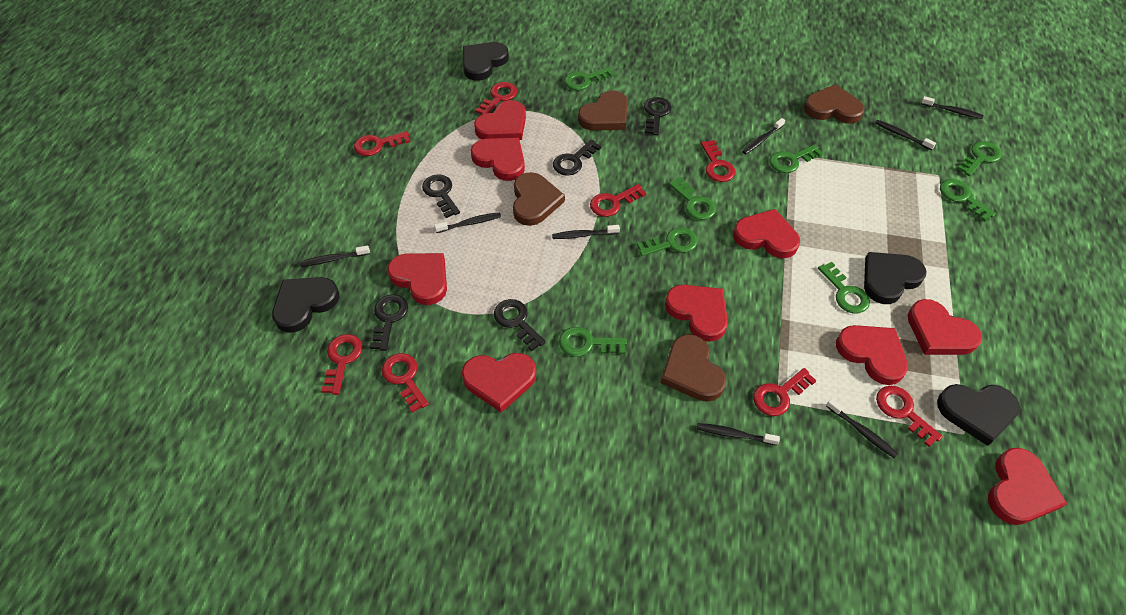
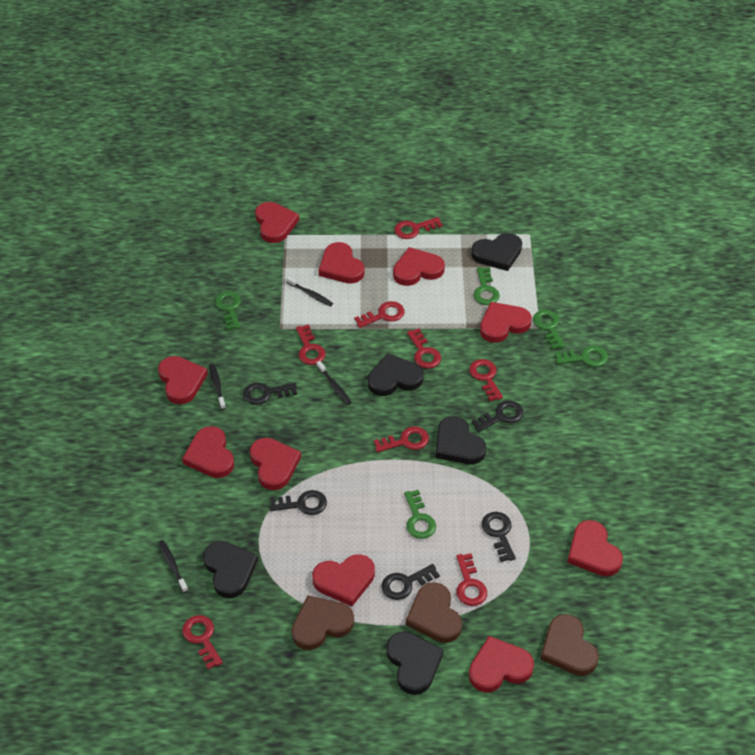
black heart: [272,277,339,333] [463,42,509,81] [864,252,927,304] [937,384,1020,446] = 4 -> [203,541,258,598] [368,353,424,396] [386,631,444,695] [436,416,486,464] [471,233,522,271] = 5
black toothbrush: [299,245,370,267] [434,212,501,233] [552,225,620,239] [697,423,780,445] [742,118,785,154] [826,399,898,458] [875,120,936,150] [921,96,983,119] = 8 -> [158,540,188,593] [209,363,226,410] [286,276,333,307] [316,361,352,405] = 4
brown heart: [513,172,565,226] [578,90,628,131] [660,334,726,402] [804,84,865,124] = 4 -> [292,595,354,650] [406,582,462,643] [540,614,599,676] = 3
green key: [559,327,627,357] [564,67,615,90] [637,227,698,256] [669,177,716,220] [769,144,823,173] [818,262,870,313] [940,179,996,221] [957,141,1002,176] = 8 -> [215,291,241,330] [404,490,436,539] [473,267,500,305] [533,310,565,350] [555,346,608,367] = 5
red heart: [387,253,447,305] [462,353,536,412] [471,138,525,181] [474,100,526,140] [665,285,728,342] [733,209,800,258] [836,325,908,385] [907,299,982,355] [988,448,1067,525] = 9 -> [158,356,208,404] [182,426,234,478] [250,438,301,490] [255,202,299,243] [312,554,375,606] [318,242,365,283] [393,247,445,286] [469,636,534,692] [480,302,532,343] [567,520,623,576] = 10

